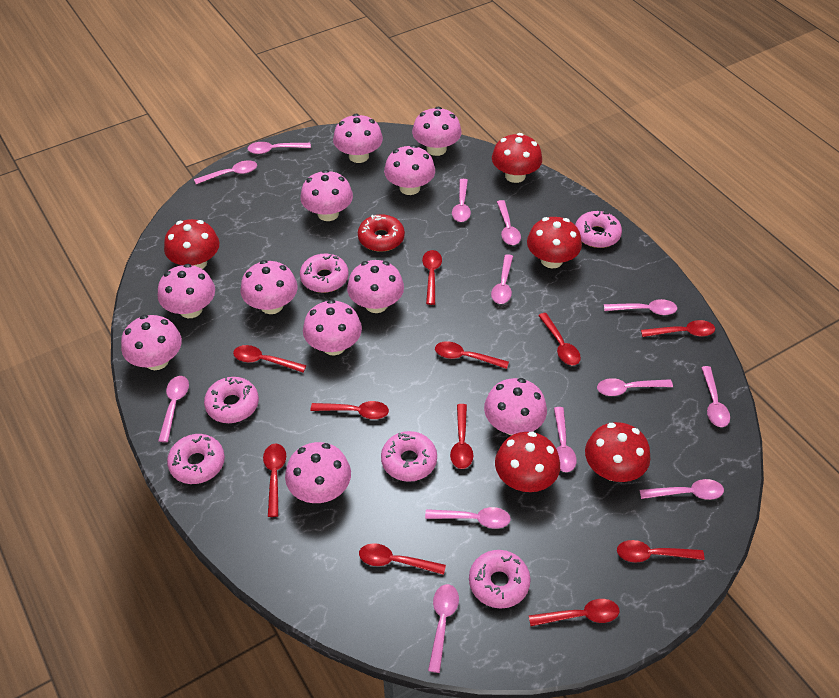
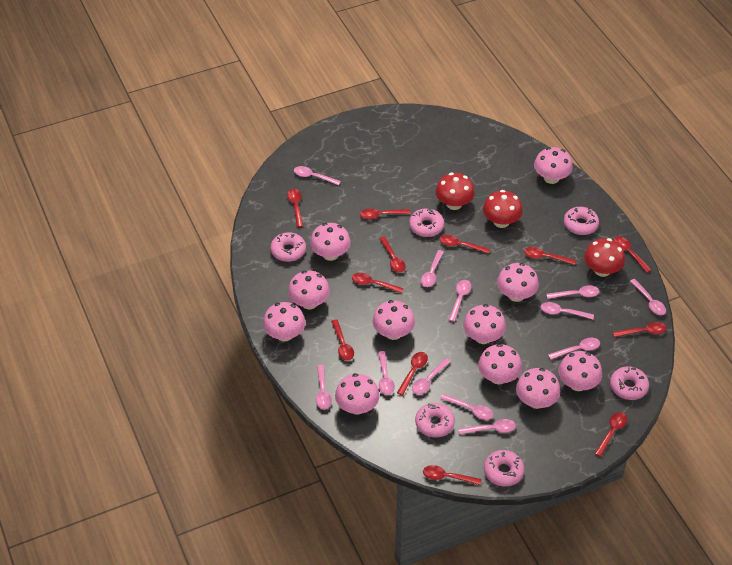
pink spoon: [158,376,189,442] [194,160,257,184] [247,142,311,154] [425,507,511,529] [428,584,459,673] [452,179,471,222] [491,254,513,304] [497,200,521,245] [554,407,577,472] [597,378,673,396] [604,299,677,315] [639,479,724,500] [701,366,730,427] = 13 -> [294,166,341,185] [316,365,332,410] [378,351,395,395] [412,358,451,394] [421,250,444,287] [440,394,494,420] [448,280,471,322] [458,419,516,435] [540,302,594,319] [546,285,599,299] [548,338,600,360] [630,279,666,315] = 12
red donut: [358,214,405,252] = 1 -> none = 0
red mushroom: [164,219,220,269] [492,133,542,183] [495,431,560,492] [527,217,582,269] [585,422,650,482] = 5 -> [435,173,475,210] [483,190,523,228] [584,238,625,277] = 3
red spoon: [233,345,307,373] [263,443,286,517] [311,401,389,419] [359,543,446,575] [422,250,442,305] [435,341,509,369] [450,404,473,469] [528,599,619,626] [538,313,581,365] [617,540,704,563] [641,320,715,337] = 11 -> [287,189,303,228] [331,319,354,361] [352,273,403,293] [360,208,410,219] [379,236,406,273] [397,352,428,396] [423,465,481,485] [439,235,490,253] [524,247,576,265] [594,412,627,457] [613,322,667,337] [614,236,651,273] = 12

